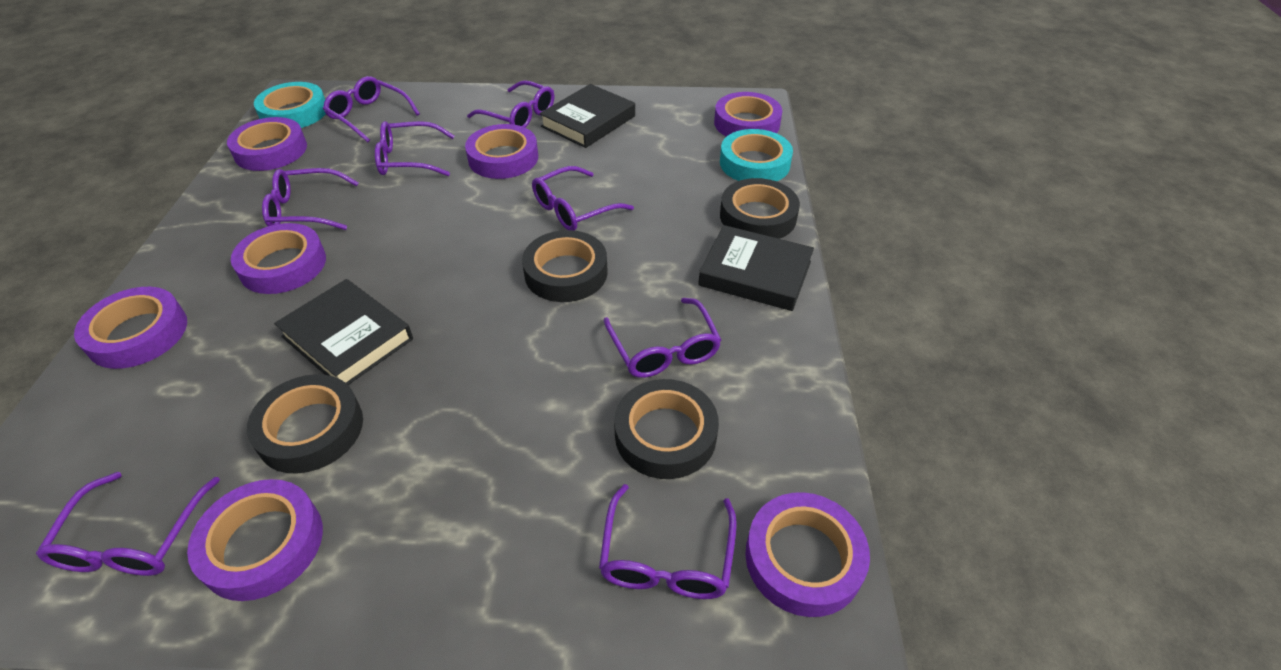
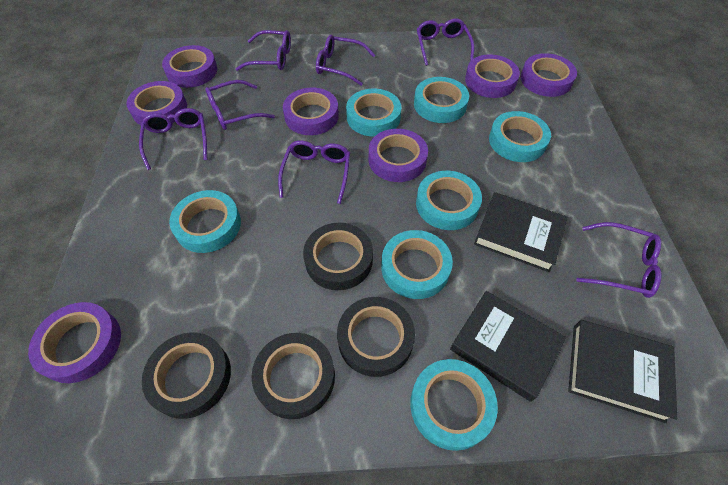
purple glasses: [36,472,220,576] [262,168,359,230] [323,76,420,142] [375,121,455,176] [467,80,554,128] [532,166,634,231] [599,484,737,599] [603,298,721,378] = 8 -> [139,108,207,170] [205,80,275,130] [236,30,291,71] [278,141,350,204] [316,35,375,86] [417,18,474,66] [576,222,662,298] = 7
turquoise tape: [254,82,326,128] [720,129,793,181] = 2 -> [169,190,241,253] [346,89,401,136] [381,230,453,299] [410,359,498,451] [414,77,469,123] [416,171,482,230] [489,111,551,162] = 7

